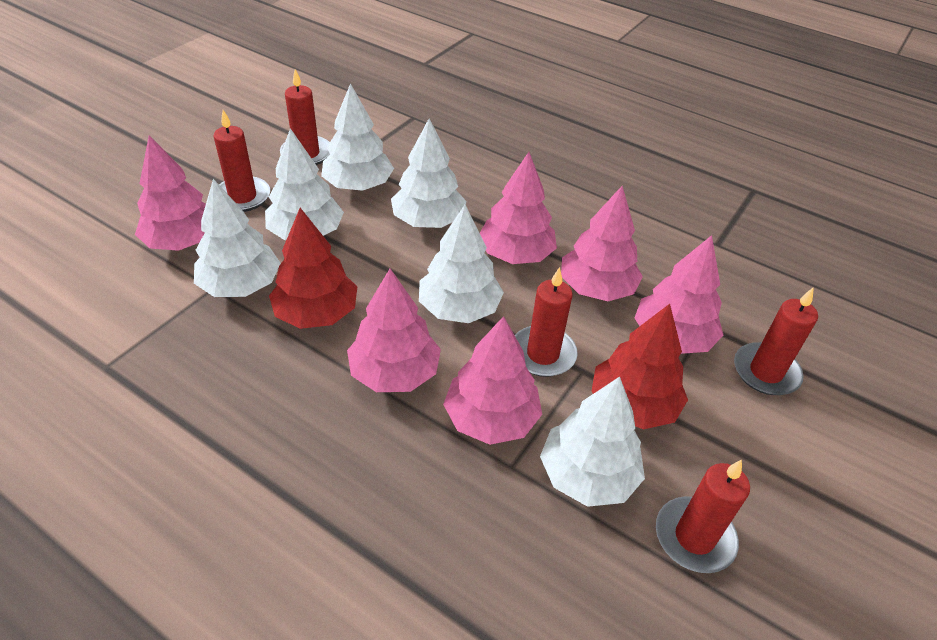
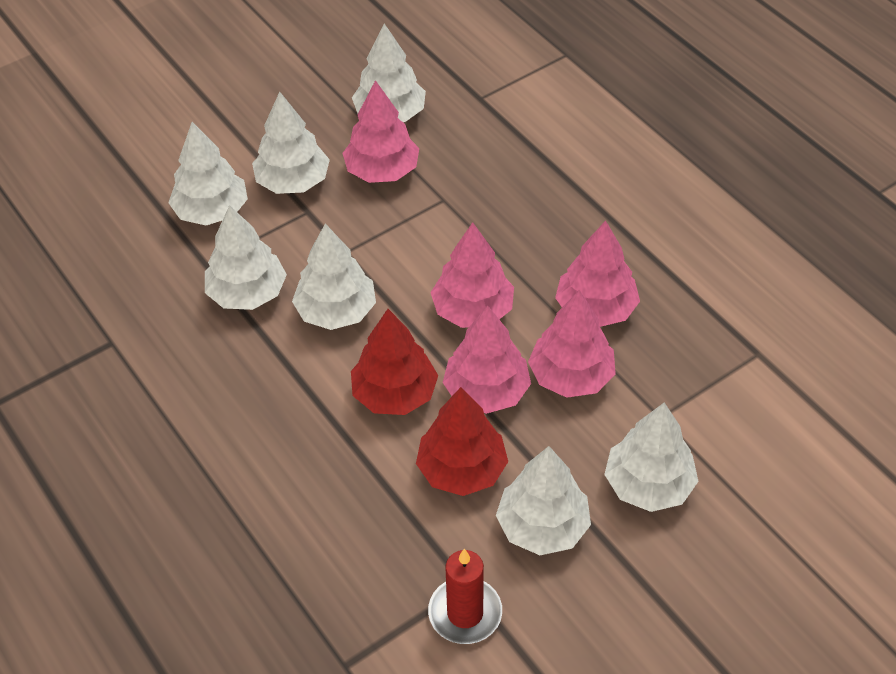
pink tree: [135,135,206,251] [347,269,441,392] [443,316,542,445] [480,152,557,264] [561,186,643,301] [635,235,723,354] = 6 -> [343,80,419,183] [430,222,514,328] [443,306,531,414] [528,290,616,398] [555,220,640,327] = 5
red candle: [214,110,270,212] [280,69,330,165] [515,267,578,377] [656,459,750,573] [734,287,818,395] = 5 -> [428,549,502,644] = 1
white tree: [194,179,280,297] [265,128,344,240] [321,83,394,191] [391,118,466,228] [419,205,504,323] [540,377,645,507] = 6 -> [168,122,248,225] [205,205,287,310] [252,91,330,194] [292,224,376,330] [352,23,426,122] [496,446,591,555] [604,403,699,512] = 7

